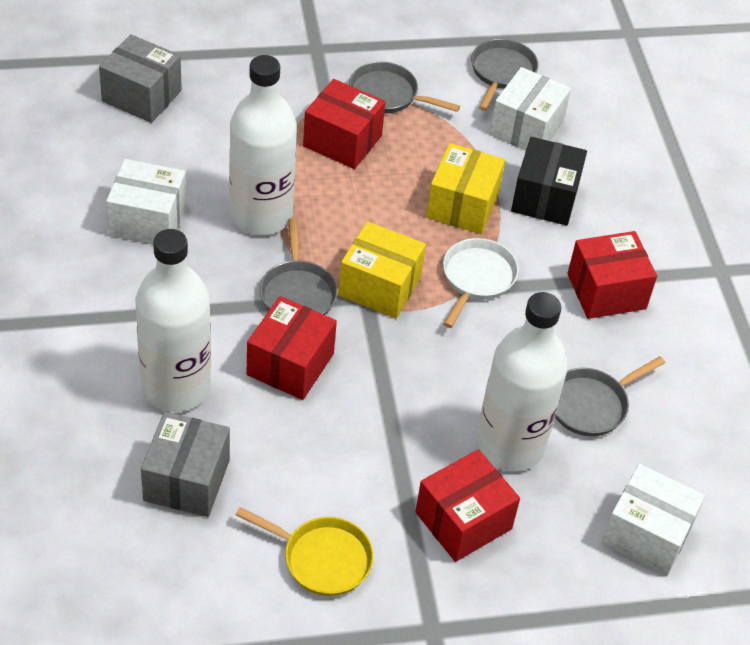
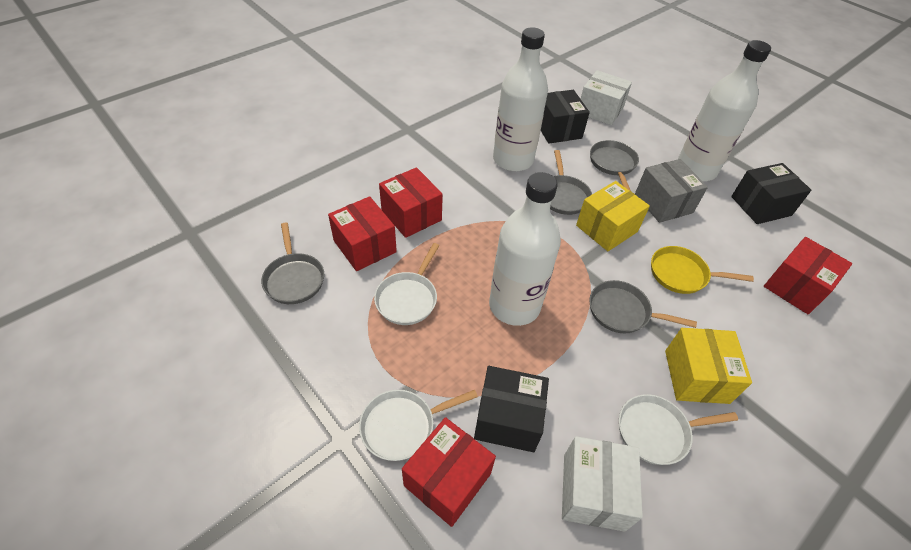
black box: [511,137,587,226] = 1 -> [474,366,549,452] [541,90,590,144] [731,163,811,224] = 3
grey box: [99,34,182,123] [141,412,230,517] = 2 -> [635,159,708,223] = 1
white box: [106,159,187,244] [490,67,571,150] [602,464,705,576] = 3 -> [562,436,643,532] [581,70,632,125] = 2
white pan: [443,238,519,328] = 1 -> [359,390,478,461] [374,243,439,325] [619,394,738,465] = 3

